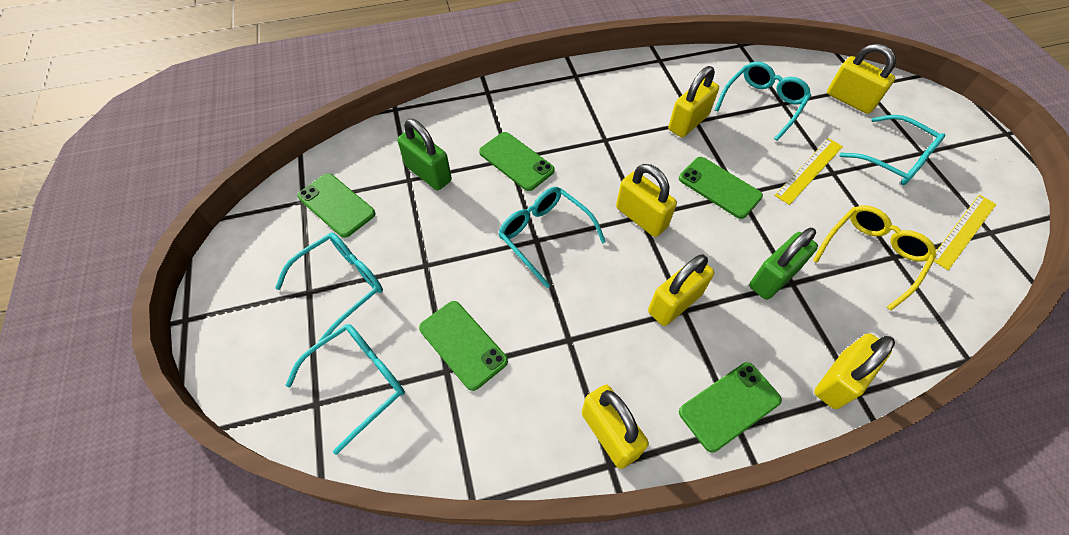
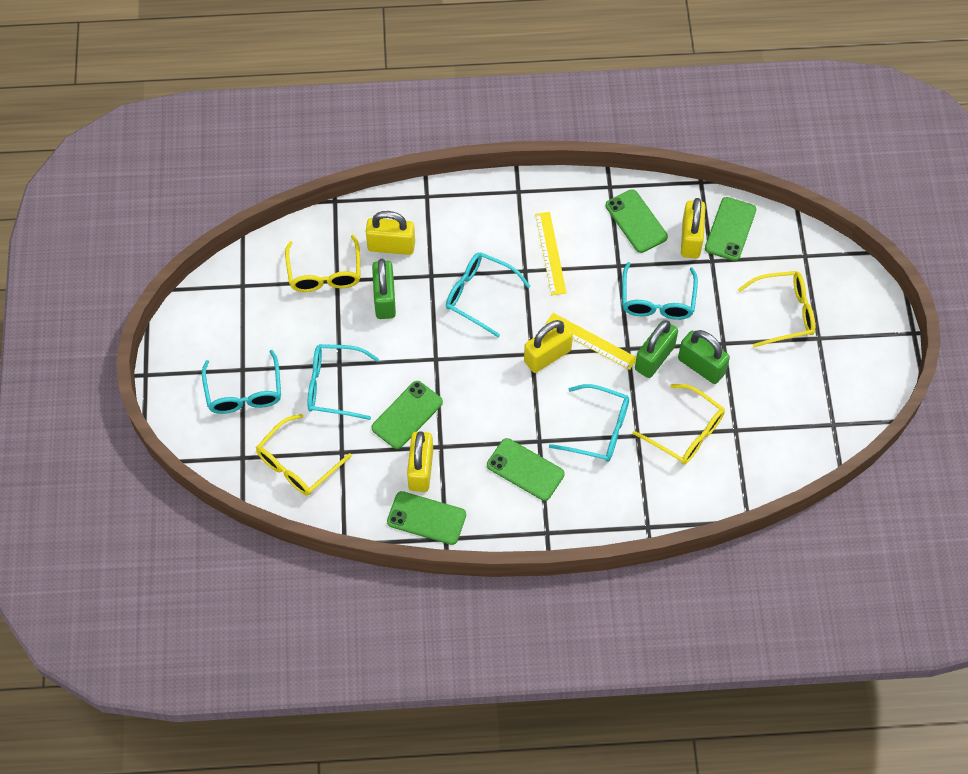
green padlock: [397,119,452,190] [749,228,818,300] = 2 -> [372,259,396,319] [635,320,678,378] [678,330,730,384] = 3
yellow glasses: [813,205,936,311] = 1 -> [256,414,352,496] [285,235,361,292] [632,384,725,465] [738,271,815,348] = 4
yellow padlock: [582,385,649,469] [616,164,677,237] [648,254,714,326] [668,66,719,138] [814,333,895,409] [827,43,896,114] = 6 -> [366,211,415,255] [407,431,433,492] [524,320,573,373] [681,198,705,258] = 4

